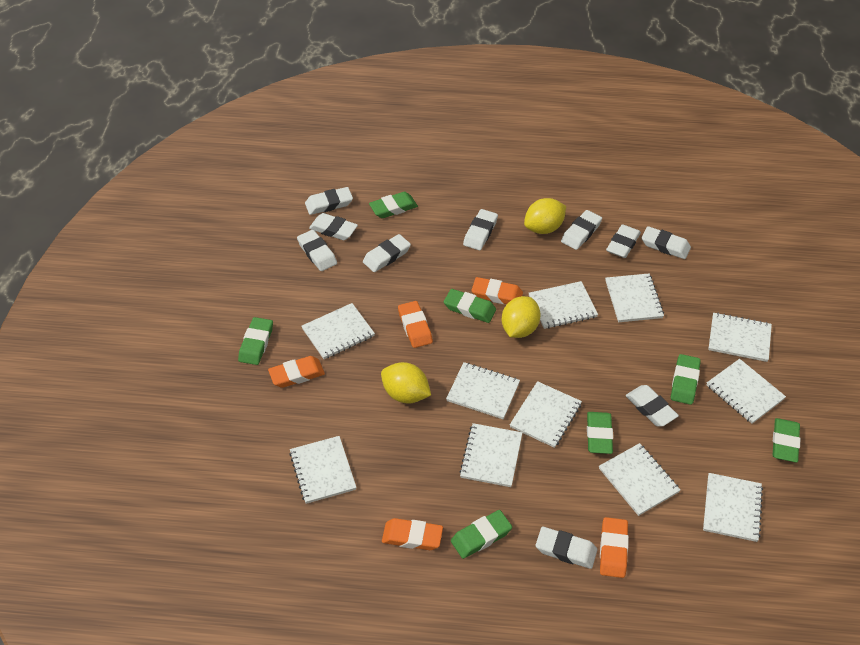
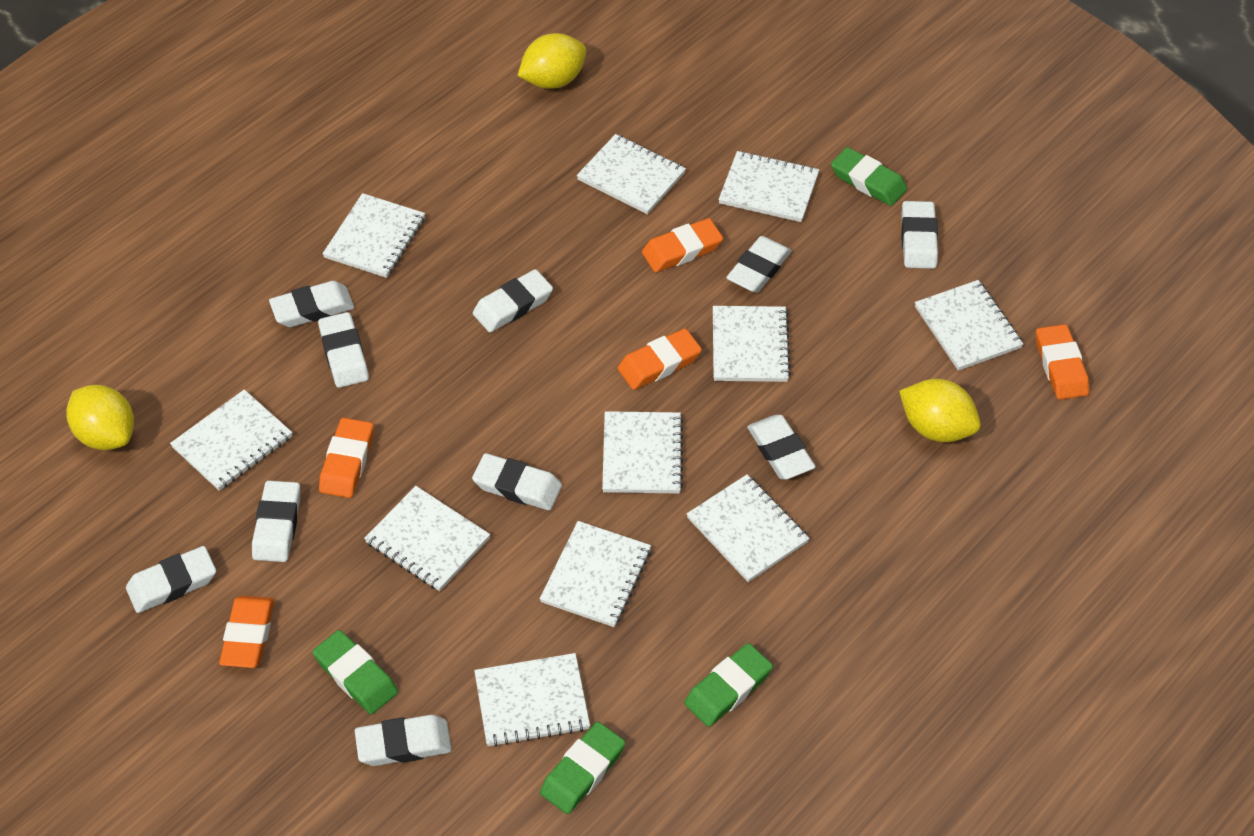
green eraser: [238,317,273,365] [369,192,418,218] [444,289,496,323] [451,510,512,559] [587,412,613,454] [671,354,701,405] [773,418,801,463] = 7 -> [313,630,398,714] [540,722,626,814] [684,643,773,727] [831,147,907,206] = 4

